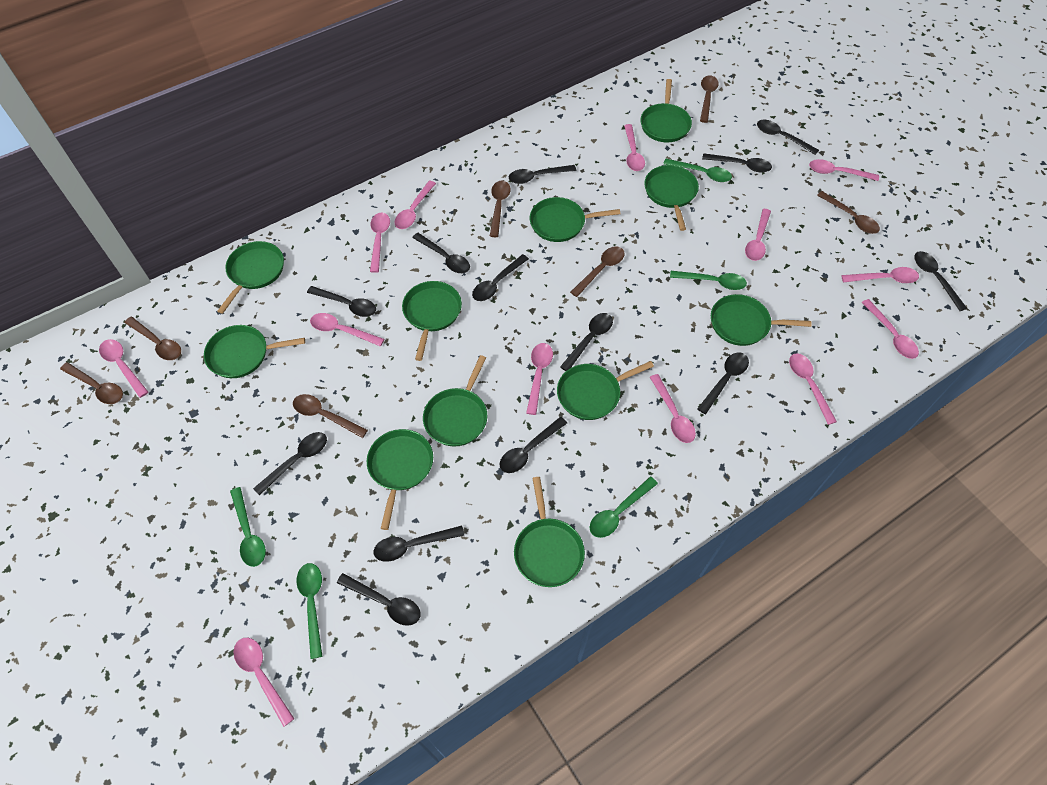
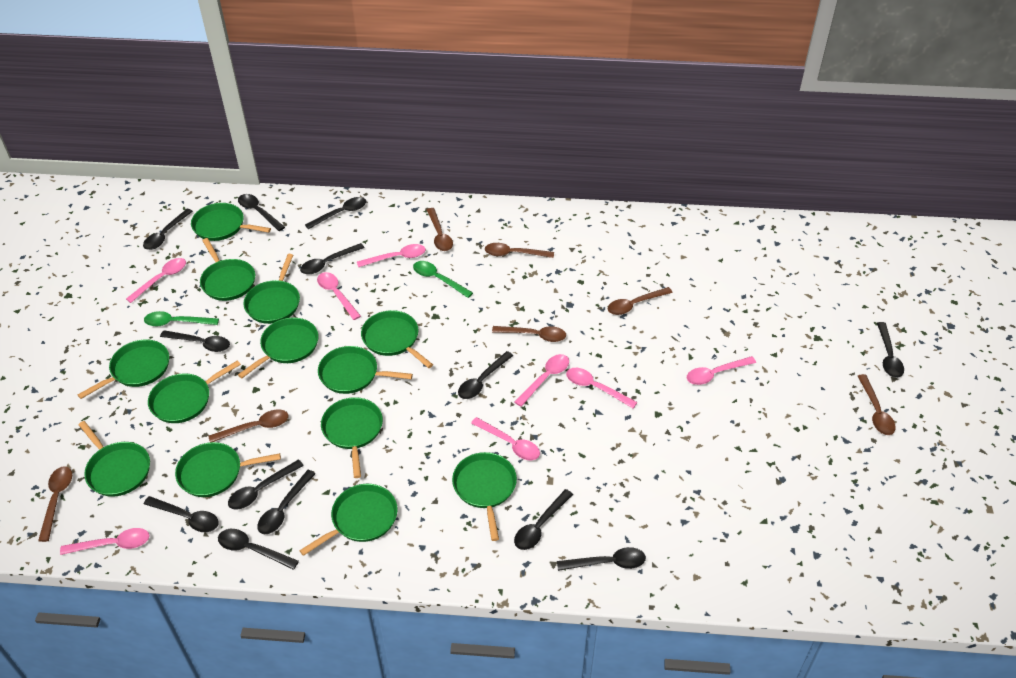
green pan: [204,325,305,378] [218,241,284,314] [367,429,433,530] [402,281,462,361] [423,355,487,446] [514,477,585,587] [530,197,620,242] [557,361,654,420] [641,79,692,142] [644,165,699,231] [711,294,812,346] = 11 -> [78,340,169,399] [78,421,150,497] [148,360,241,423] [175,442,281,497] [191,203,271,241] [200,238,255,301] [238,317,318,378] [243,254,300,324] [299,484,398,556] [318,346,413,394] [321,397,383,478] [361,310,433,368] [452,452,517,541] = 13
green spoon: [230,487,266,567] [296,563,323,659] [590,476,658,538] [663,159,732,182] [670,271,747,290] = 5 -> [144,311,219,326] [413,261,473,298] = 2
pink spoon: [99,339,148,398] [233,638,294,727] [310,313,384,346] [370,213,390,273] [394,181,436,229] [526,343,553,415] [624,124,645,171] [650,374,696,443] [745,209,771,261] [789,353,837,425] [809,159,879,181] [842,267,919,283] [862,299,919,359] = 13 -> [60,528,149,555] [126,258,186,303] [317,272,361,320] [357,244,426,267] [471,417,540,460] [515,354,569,407] [566,368,637,408] [687,356,756,385] = 8

